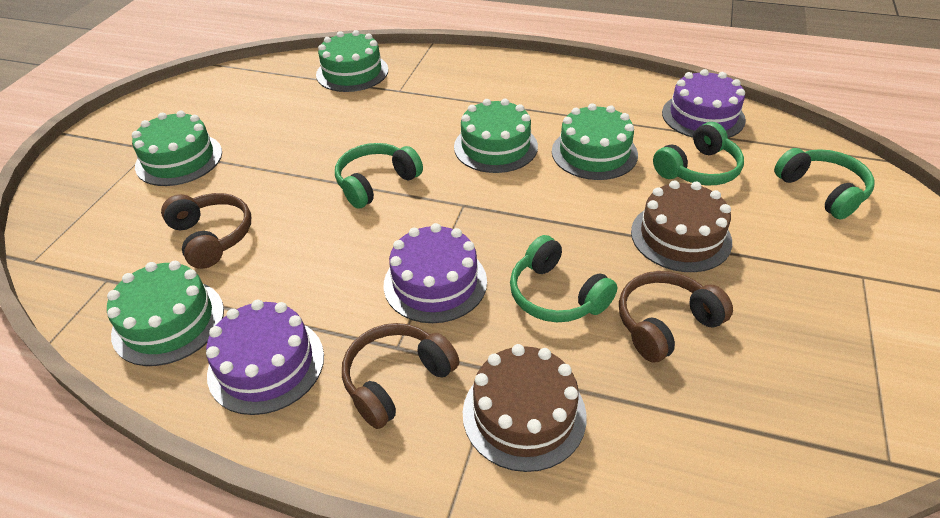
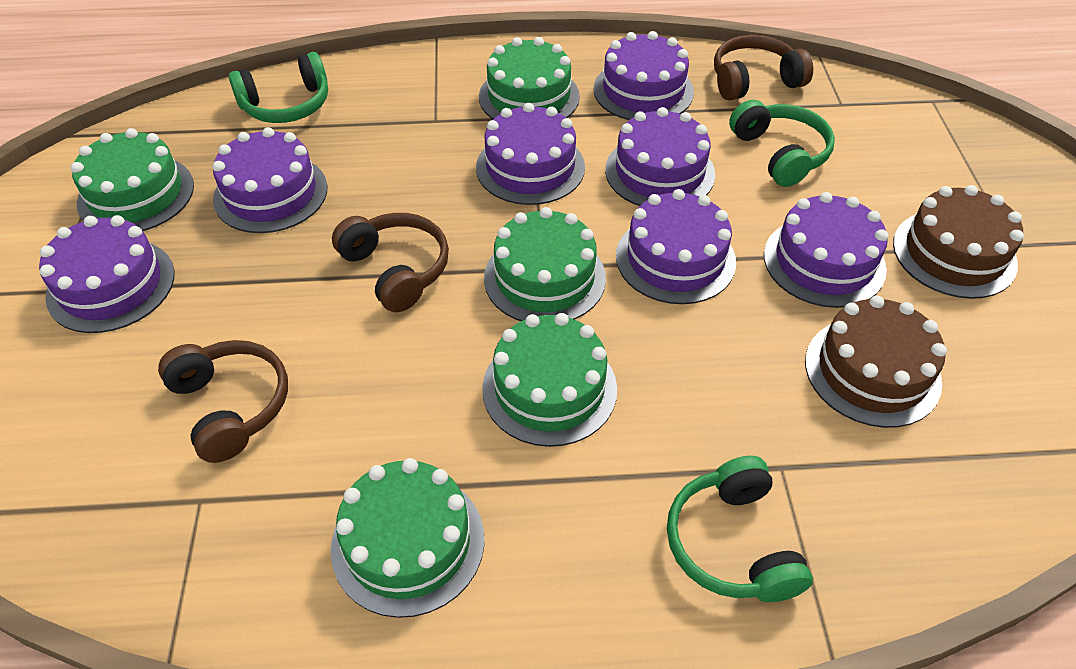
green headphones: [335,143,423,209] [510,235,617,322] [653,122,744,185] [774,148,875,219] = 4 -> [229,52,328,123] [667,456,813,602] [729,100,835,187] = 3
purple cake: [206,300,324,415] [384,223,487,323] [662,69,746,138] = 3 -> [39,215,175,333] [212,127,327,233] [476,103,585,205] [594,31,694,120] [605,107,715,206] [616,189,736,304] [764,192,889,308] = 7

